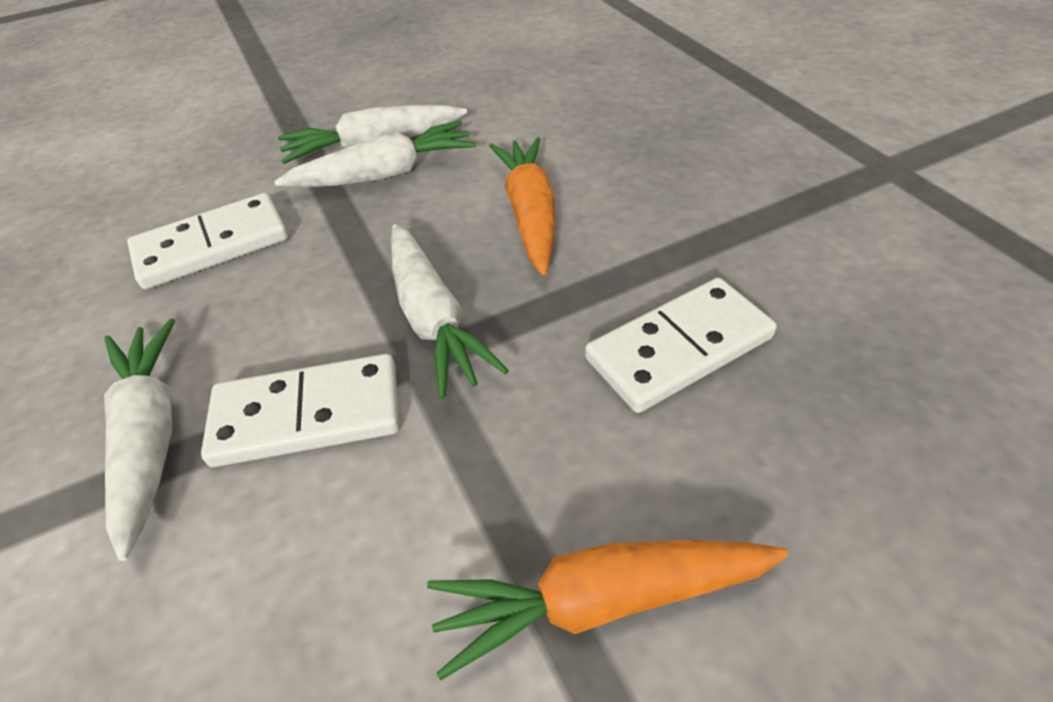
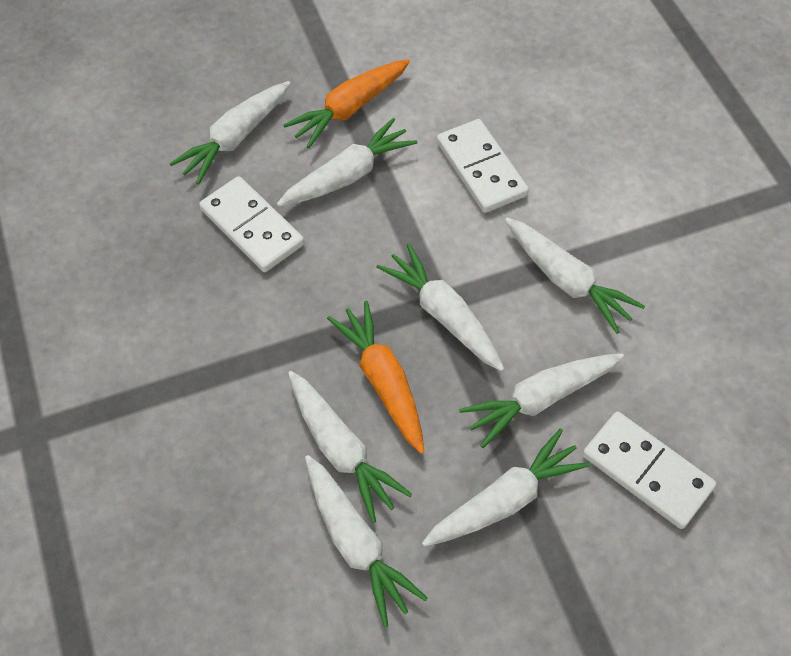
white carrot: [104,318,175,561] [274,121,476,188] [278,105,467,164] [391,224,509,399] = 4 -> [169,81,290,185] [277,118,418,206] [288,371,412,523] [305,455,428,627] [376,244,504,371] [422,428,590,546] [459,354,624,448] [505,218,645,334] = 8

